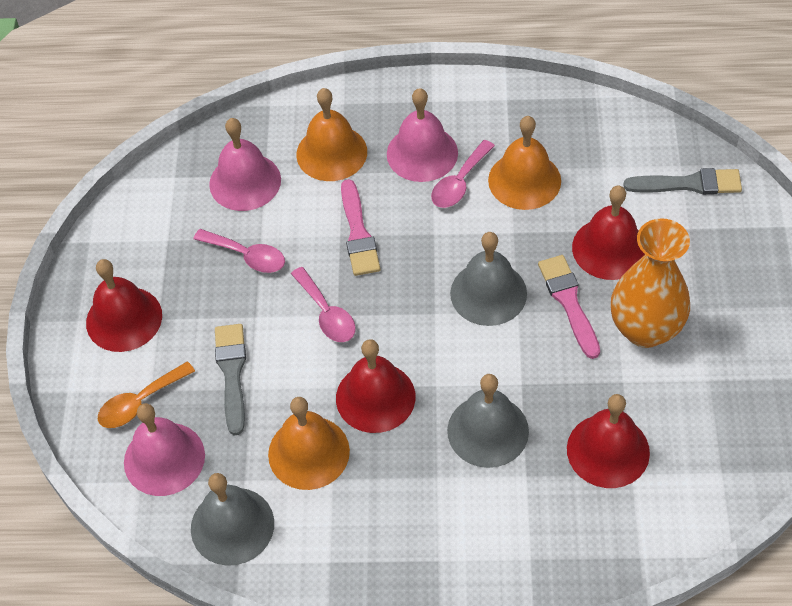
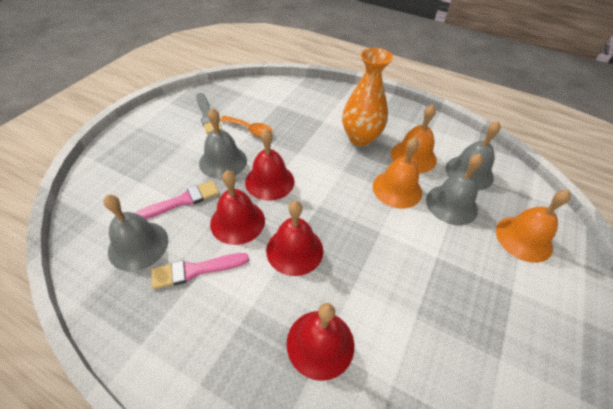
grey bell: [191,473,274,566] [447,374,529,468] [450,232,527,326] = 3 -> [103,195,168,271] [199,108,247,179] [426,154,483,225] [446,121,501,190] = 4
grey brush: [215,324,246,435] [623,168,742,195] = 2 -> [196,93,222,134] = 1
pink bell: [124,403,205,496] [209,118,281,211] [387,88,458,182] = 3 -> none = 0
pink spoon: [193,229,285,273] [291,267,356,342] [431,140,495,208] = 3 -> none = 0

